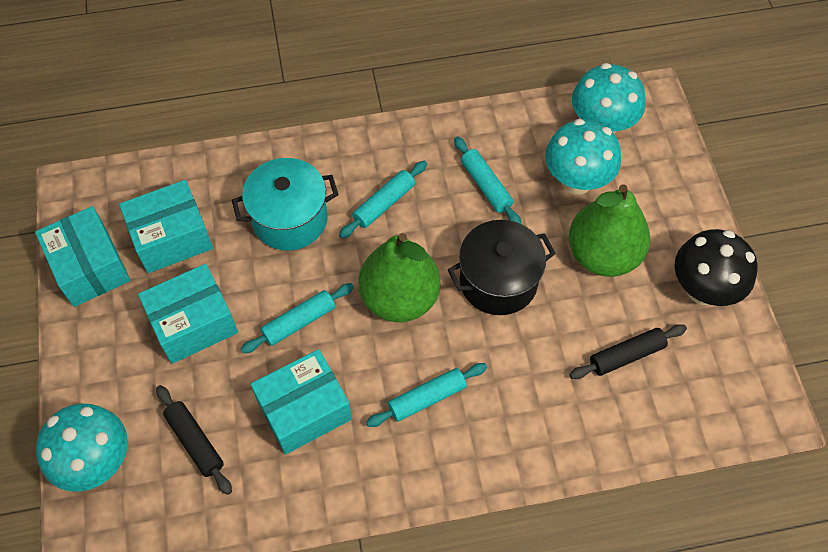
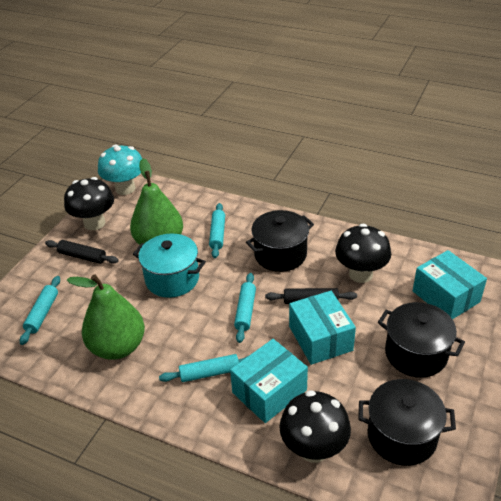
black mushroom: [675,229,758,306] = 1 -> [64,177,114,230] [279,390,351,463] [335,224,391,283] = 3
black pot: [448,220,556,315] = 1 -> [246,210,314,272] [358,379,456,466] [378,302,465,378] = 3
turquoise box: [35,206,130,307] [119,180,213,273] [138,264,238,364] [250,349,352,455] = 4 -> [230,339,308,423] [289,291,356,365] [413,250,487,319] = 3
turquoise mushroom: [36,404,128,492] [545,119,621,195] [572,63,646,134] = 3 -> [98,144,142,195] = 1

